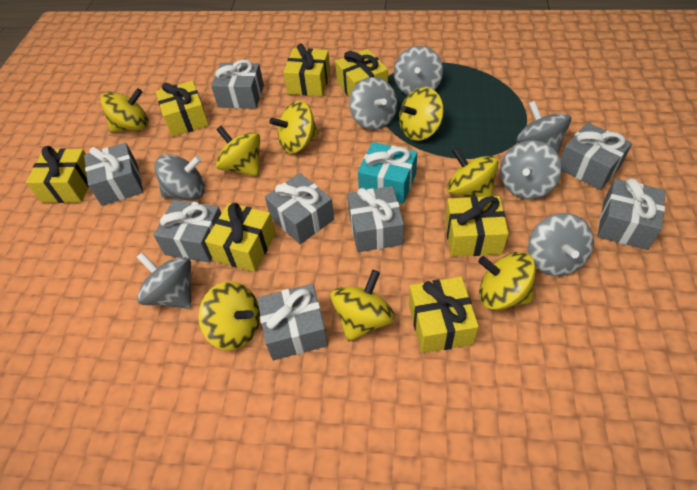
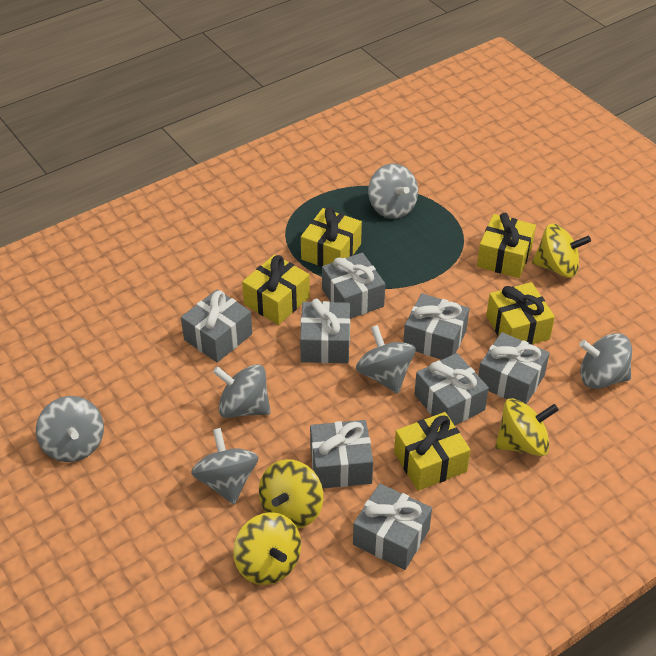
grey spinning top: [137,252,191,309] [155,154,205,201] [349,77,397,130] [394,46,443,95] [500,140,562,199] [516,101,571,154] [528,213,594,276] = 7 -> [36,396,104,462] [191,428,258,504] [213,364,271,418] [356,325,416,393] [368,164,418,219] [579,333,632,389] = 6
turquoise gift: [358,142,417,204] = 1 -> none = 0
yellow gift: [26,146,89,203] [156,80,209,137] [205,203,276,272] [283,44,330,97] [335,49,388,97] [409,277,479,353] [445,196,509,257] = 7 -> [242,255,310,325] [301,207,362,267] [394,412,470,491] [477,213,536,278] [486,282,555,345] = 5
yellow spinning top: [101,88,149,133] [198,281,260,351] [216,126,260,177] [269,101,319,154] [330,270,395,342] [399,87,444,141] [447,147,499,197] [478,252,536,310] = 8 -> [233,512,301,585] [259,459,323,528] [495,398,559,456] [532,224,591,278] = 4

